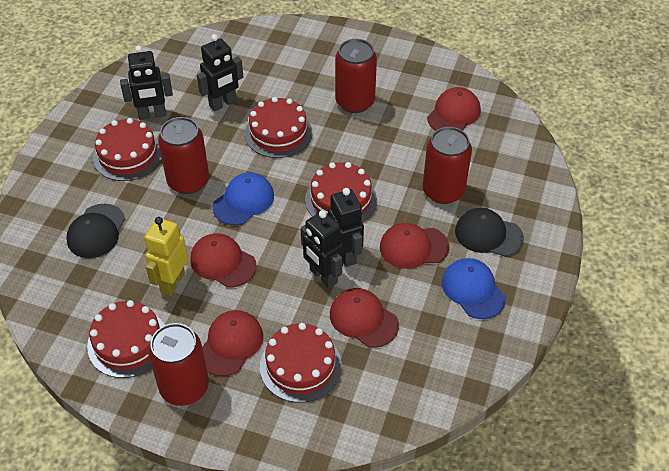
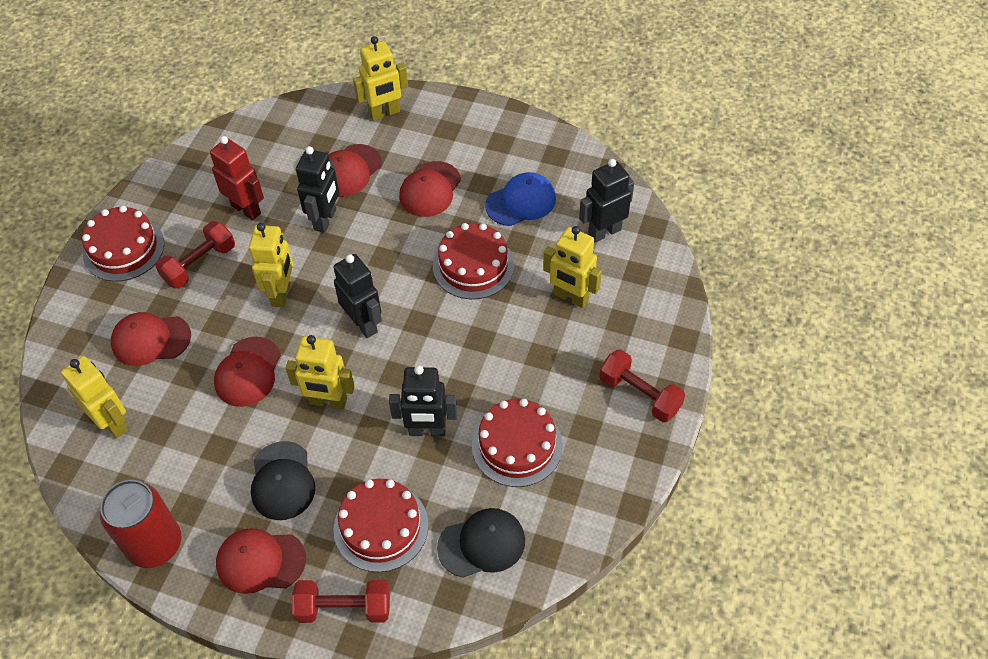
blue cap: [212,172,274,225] [442,258,506,319] = 2 -> [485,172,556,226] = 1
red cake: [87,300,165,378] [93,118,162,181] [245,97,312,158] [260,323,342,403] [305,162,377,223] = 5 -> [82,206,165,282] [334,479,429,572] [433,223,514,299] [472,399,563,487] = 4
red can: [148,323,209,406] [158,117,209,194] [335,39,377,113] [422,127,472,204] = 4 -> [100,480,181,568] = 1
red dumbbell: none = 0 -> [155,221,235,289] [292,580,390,623] [599,349,685,422] = 3
red robot: none = 0 -> [210,136,264,221] = 1
yellow robot: [144,217,188,296] = 1 -> [61,356,128,439] [249,223,293,307] [285,335,355,409] [353,36,408,121] [543,226,602,308] = 5

